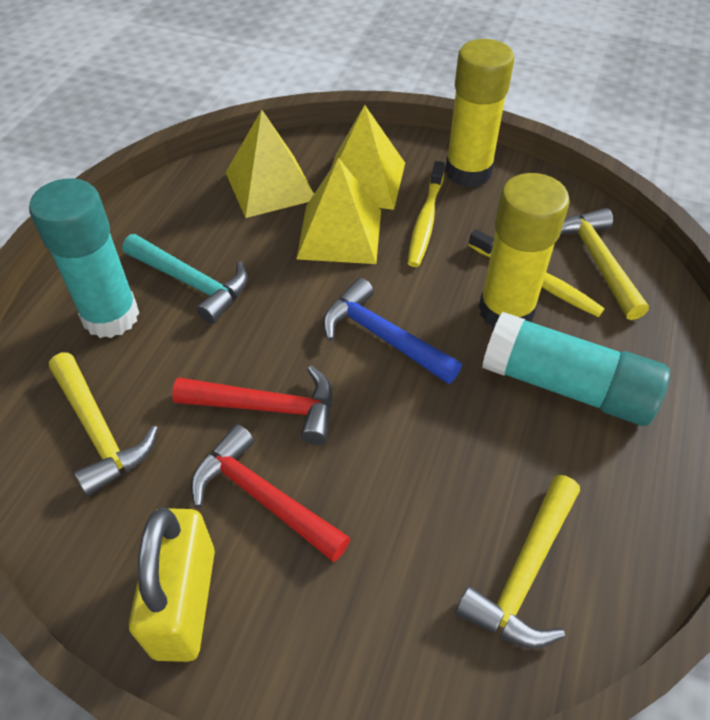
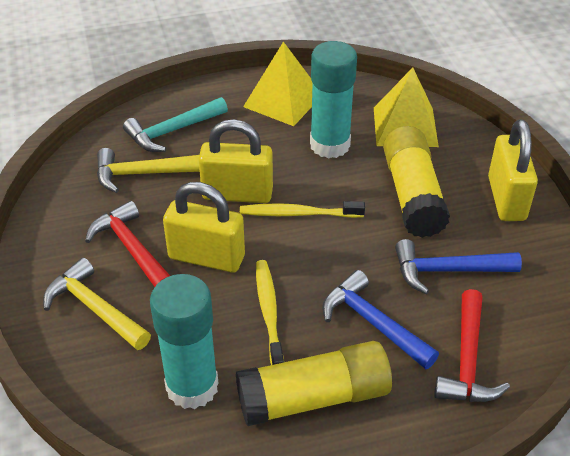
blue hammer: [323,278,462,384] = 1 -> [322,270,439,369] [395,239,522,294] = 2
yellow hammer: [49,353,158,496] [455,475,580,649] [560,208,649,320] = 3 -> [43,258,151,350] [97,148,200,193] = 2
yellow padlock: [129,508,215,662] = 1 -> [163,182,245,273] [198,119,273,203] [488,120,538,221] = 3
yellow pyramid: [225,110,314,218] [296,158,381,264] [331,105,405,210] = 3 -> [243,42,313,126] [374,68,439,147] = 2

